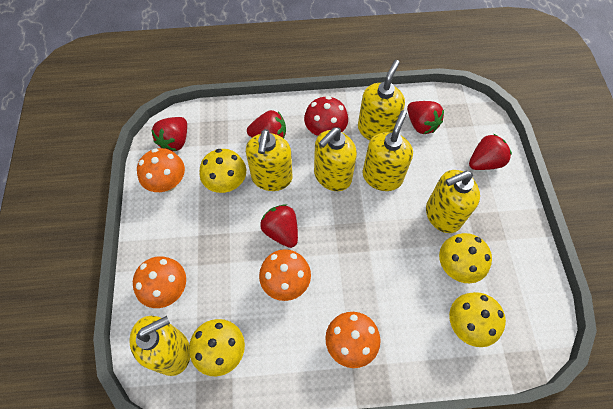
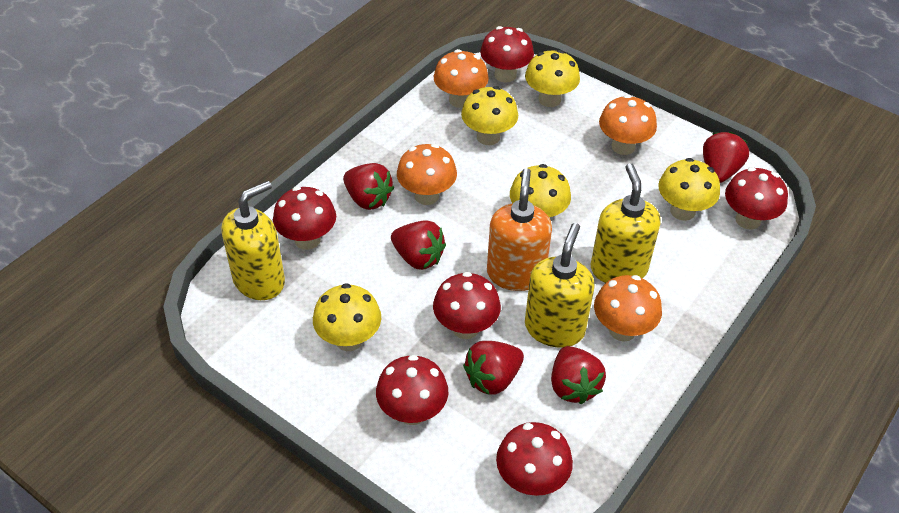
orange soap dispenser: none = 0 -> [487,168,552,291] = 1
red mushroom: [304,96,348,136] = 1 -> [273,186,336,250] [376,355,448,425] [433,272,501,339] [480,26,534,83] [496,422,573,496] [725,167,788,229] = 6
yellow mushroom: [189,319,245,376] [200,149,246,193] [439,233,492,283] [449,292,506,347] = 4 -> [313,283,381,351] [461,86,518,145] [510,164,571,218] [525,50,580,107] [658,158,720,221] = 5
yellow soap dispenser: [129,316,190,376] [246,129,292,191] [314,127,357,191] [358,60,405,140] [362,110,413,191] [426,170,480,233] = 6 -> [221,181,285,300] [525,223,595,348] [591,163,661,283] = 3

